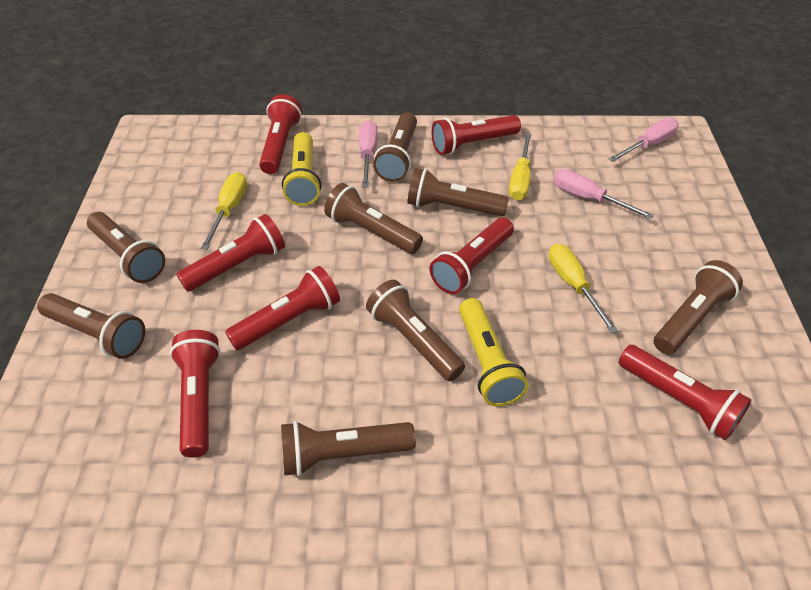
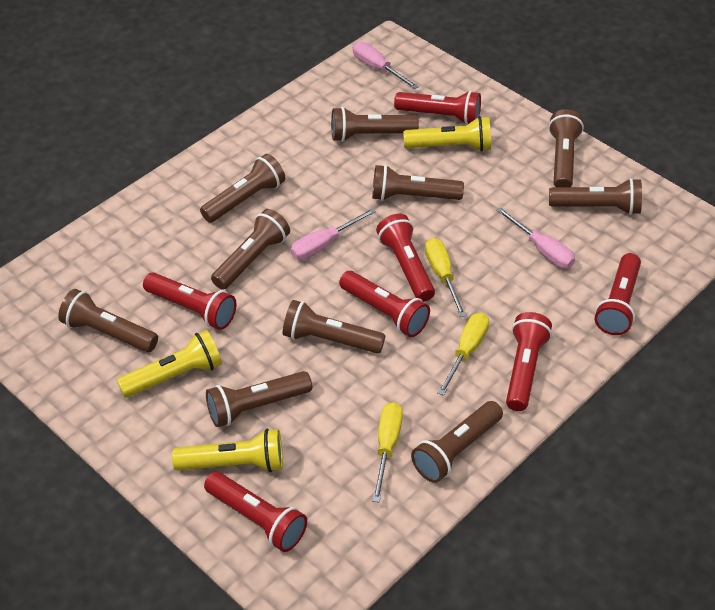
brown flashlight: [37,293,145,359] [87,212,165,283] [281,421,416,476] [324,183,423,254] [366,279,465,381] [373,113,417,182] [408,168,509,216] [654,260,743,355] = 8 -> [58,289,158,352] [200,154,285,223] [206,371,312,427] [211,209,290,290] [283,300,385,354] [331,107,419,142] [372,165,464,201] [411,401,503,483] [548,109,584,187] [549,178,642,215] = 10
yellow flashlight: [282,132,321,206] [459,298,529,406] = 2 -> [117,330,222,398] [172,429,283,472] [403,116,491,152] = 3

